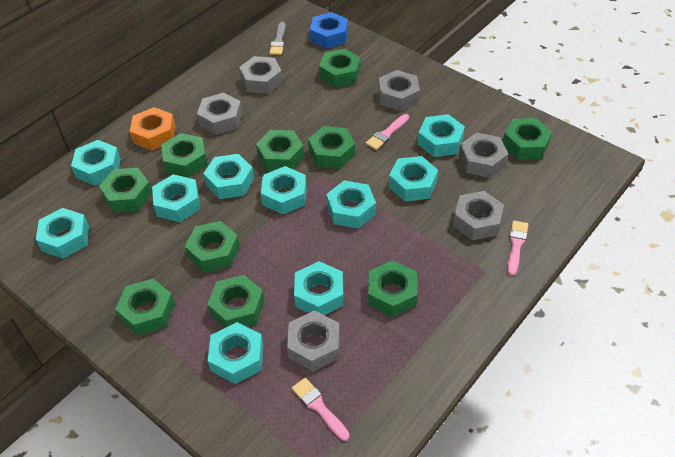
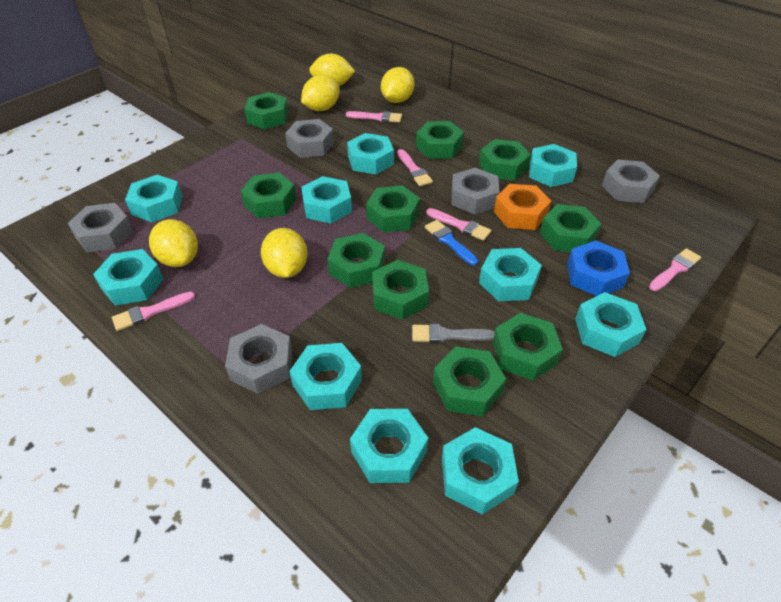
blue brush: none = 0 -> [425,220,478,266] = 1
grey nut: [197,93,242,135] [239,56,283,94] [287,310,340,371] [379,70,420,111] [453,191,504,240] [459,133,508,178] = 6 -> [68,203,133,252] [225,324,293,394] [285,119,334,158] [451,168,500,214] [602,160,660,203] = 5
pink brush: [292,378,350,441] [366,114,409,150] [507,220,529,276] = 3 -> [112,292,195,331] [346,111,402,123] [397,149,433,186] [426,208,492,241] [649,248,701,291] = 5
yellow lemon: none = 0 -> [149,219,198,267] [261,228,308,278] [301,75,340,111] [309,54,355,86] [381,67,415,103] = 5

